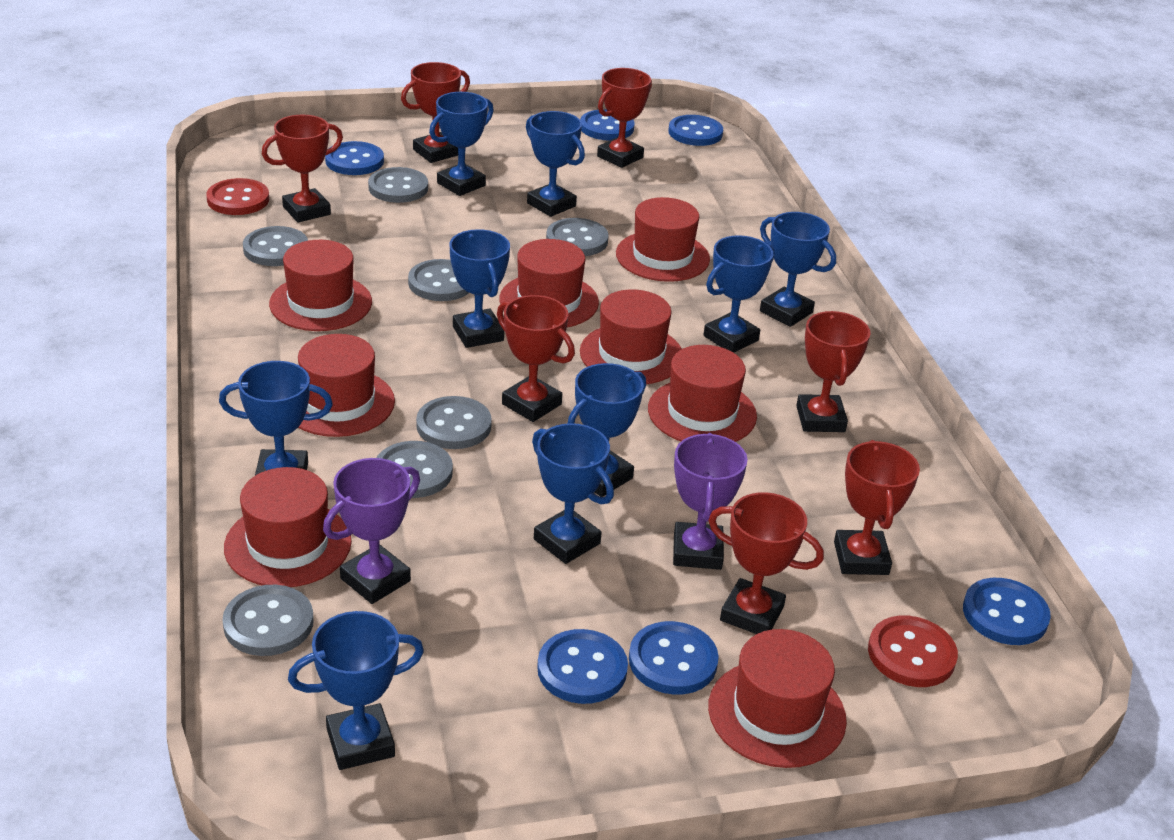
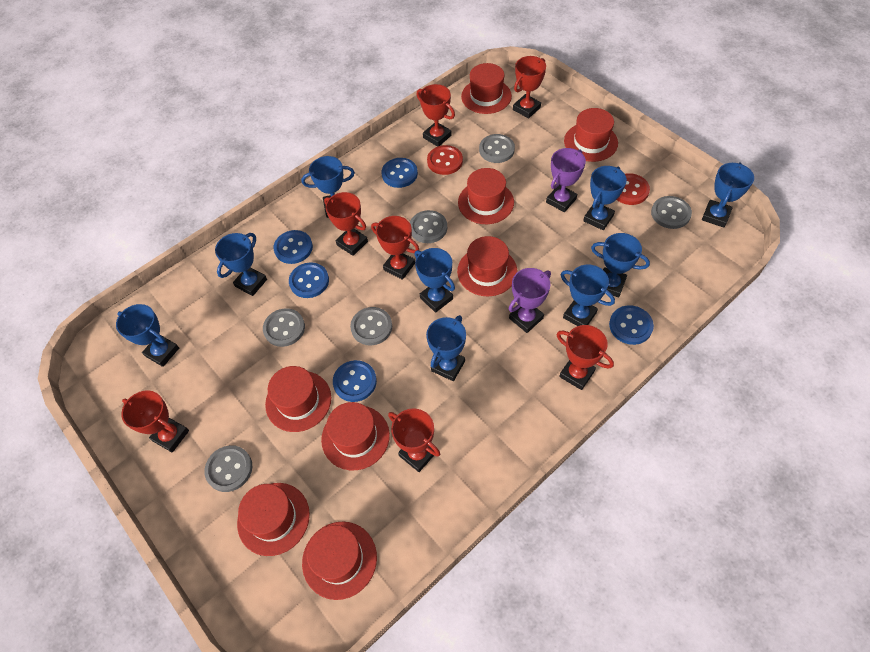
blue button: [325,141,384,175] [537,629,628,704] [580,109,634,141] [629,621,719,695] [668,115,723,146] [963,578,1051,645] = 6 -> [274,230,313,264] [289,262,329,298] [333,360,377,402] [382,158,418,188] [609,305,654,345] = 5
grey button: [222,585,314,656] [243,226,308,266] [368,167,428,203] [377,441,453,498] [408,259,469,301] [416,396,492,449] [546,218,609,256] = 7 -> [204,445,252,492] [263,308,305,347] [350,307,392,345] [410,210,447,243] [479,134,515,163] [651,196,692,229] = 6

